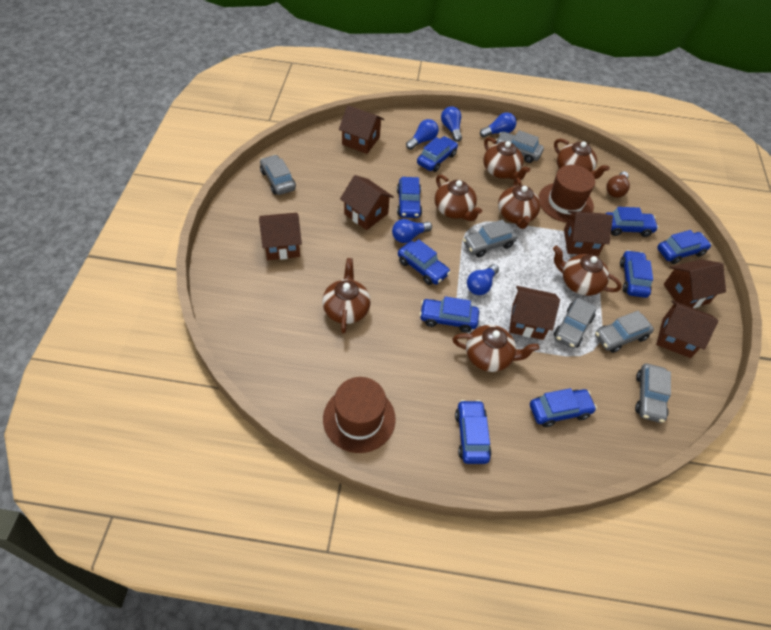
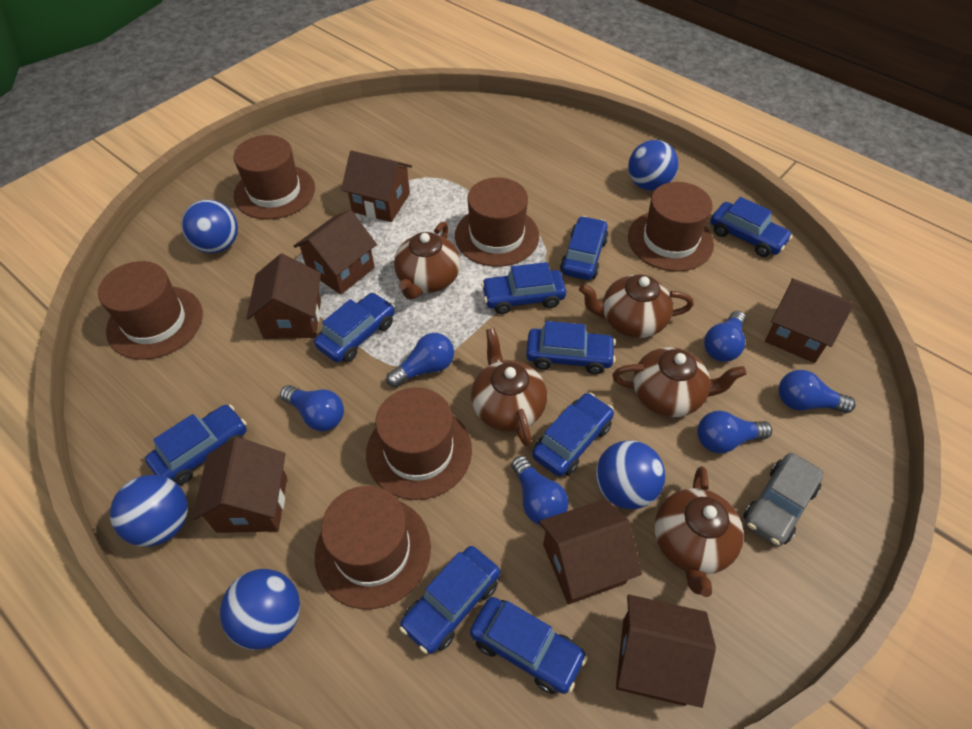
blue ball: none = 0 -> [110,475,188,547] [181,200,238,253] [220,569,300,650] [596,440,665,509] [628,140,678,191] = 5
blue light bulb: [392,219,432,243] [406,119,439,150] [441,106,462,142] [467,264,499,295] [480,112,517,137] = 5 -> [280,385,344,431] [386,333,454,387] [512,456,569,525] [697,411,772,453] [704,311,746,362] [779,370,856,413] = 6
brown hat: [323,377,396,453] [539,165,595,223] = 2 -> [98,261,203,360] [234,135,315,219] [315,486,431,609] [366,387,472,500] [455,178,539,267] [628,182,714,272] = 6
brown light bulb: [606,171,630,198] = 1 -> none = 0
brown teapot: [322,258,371,333] [435,175,482,221] [452,325,539,372] [483,137,530,180] [498,177,541,229] [553,246,622,296] [554,138,610,179] = 7 -> [394,222,460,300] [471,328,547,446] [579,274,694,338] [612,347,747,417] [654,466,744,597] = 5
grey car: [260,155,296,195] [463,220,517,257] [496,130,544,163] [554,298,596,349] [595,311,654,353] [635,363,671,423] = 6 -> [743,453,824,546] = 1

